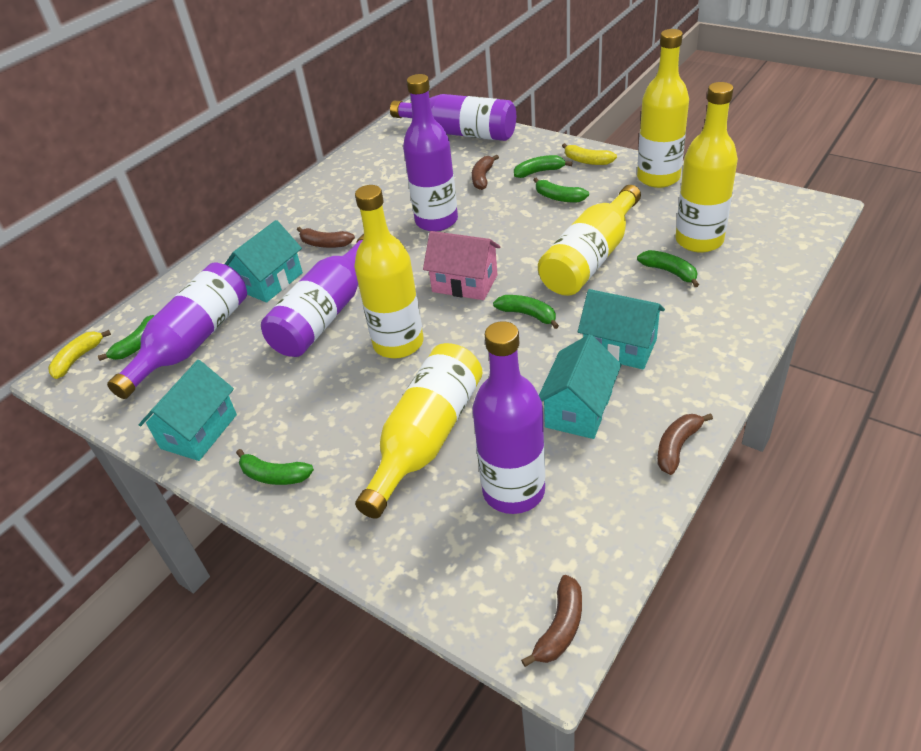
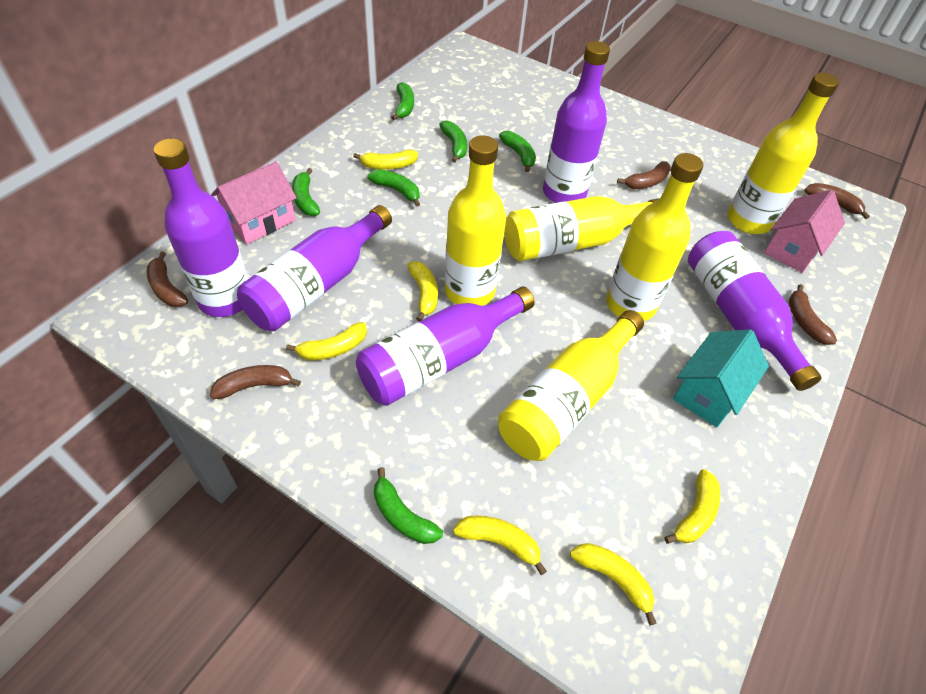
brown banana: [297,227,355,248] [472,154,499,190] [521,575,582,667] [657,413,713,475] = 4 -> [147,251,188,307] [210,365,301,399] [617,161,671,189] [789,284,837,345] [804,183,870,219] = 5
pink house: [423,231,500,300] = 1 -> [211,161,297,244] [764,190,845,273] = 2
turquoise house: [139,360,237,461] [225,220,303,303] [539,334,622,439] [578,289,665,370] = 4 -> [673,329,769,427] = 1
yellow banana: [48,330,111,379] [562,143,617,165] = 2 -> [286,322,367,360] [353,149,418,170] [408,261,438,321] [453,516,547,575] [570,543,656,625] [665,469,720,544] = 6

